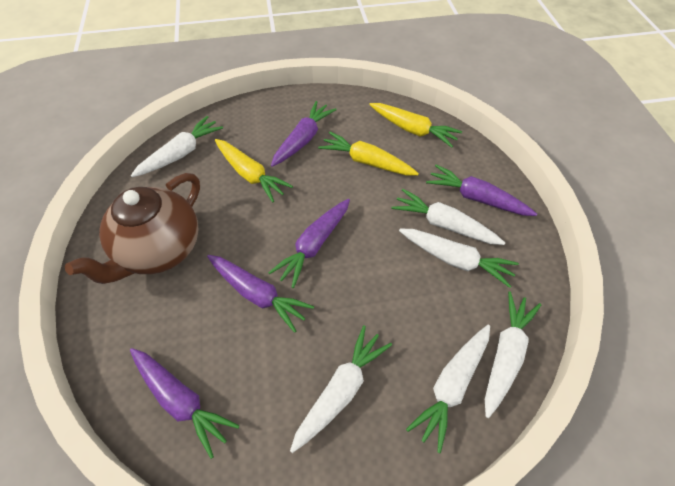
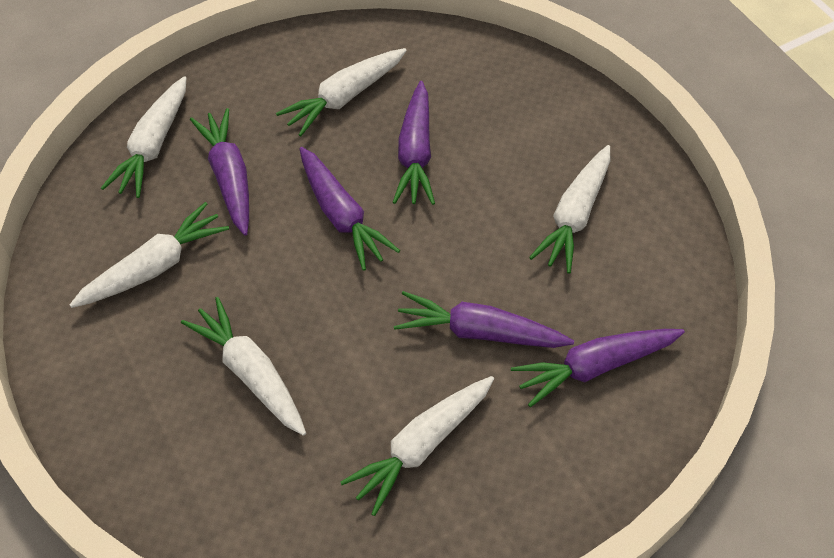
brown teapot: [65,173,200,284] = 1 -> none = 0
yellow carrot: [215,139,293,202] [318,132,419,175] [369,103,462,148] = 3 -> none = 0

